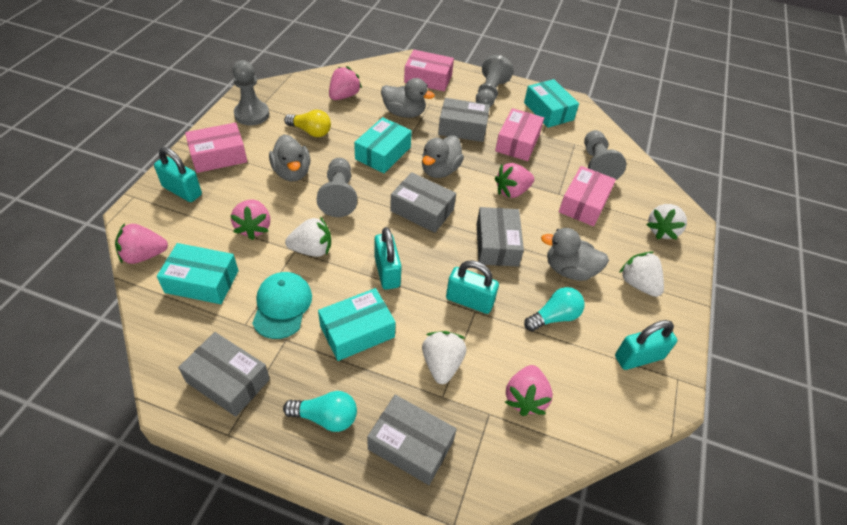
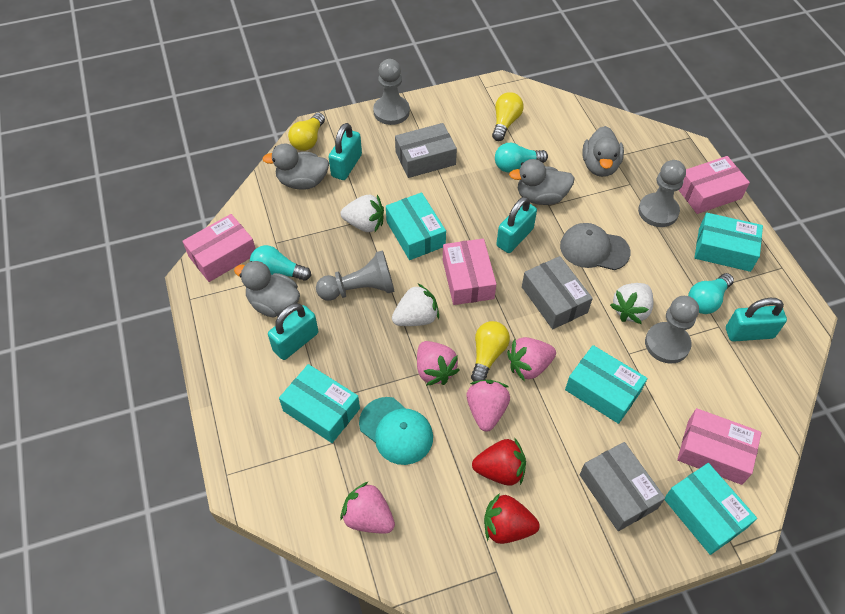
grey box: [178,332,270,417] [367,395,457,485] [390,172,456,233] [438,98,490,142] [477,207,524,267] = 5 -> [395,123,457,178] [522,256,593,329] [580,442,665,531] = 3
grey cap: none = 0 -> [560,223,631,270] = 1
pink strawberry: [115,223,168,264] [230,199,270,240] [329,66,362,100] [495,163,534,198] [505,365,553,416] = 5 -> [340,481,395,533] [417,341,459,386] [466,380,510,432] [507,337,556,382] = 4
red strawberry: none = 0 -> [472,438,526,486] [484,493,540,544] = 2
turquoise box: [157,243,239,304] [318,288,396,361] [354,117,412,173] [524,79,579,128] = 4 -> [279,364,360,443] [386,192,446,260] [565,345,648,424] [665,463,757,555] [694,213,763,272] = 5
turquoise light bulb: [283,391,357,432] [524,287,585,331] = 2 -> [250,245,311,281] [495,143,548,172] [688,273,734,314] = 3
white strawberry: [285,217,331,257] [422,331,466,384] [619,252,664,297] [646,204,687,239] = 4 -> [341,195,384,232] [392,283,439,326] [610,283,653,324] = 3
yellow light bulb: [284,110,331,137] = 1 -> [288,113,325,151] [471,321,510,382] [492,92,524,141] = 3

